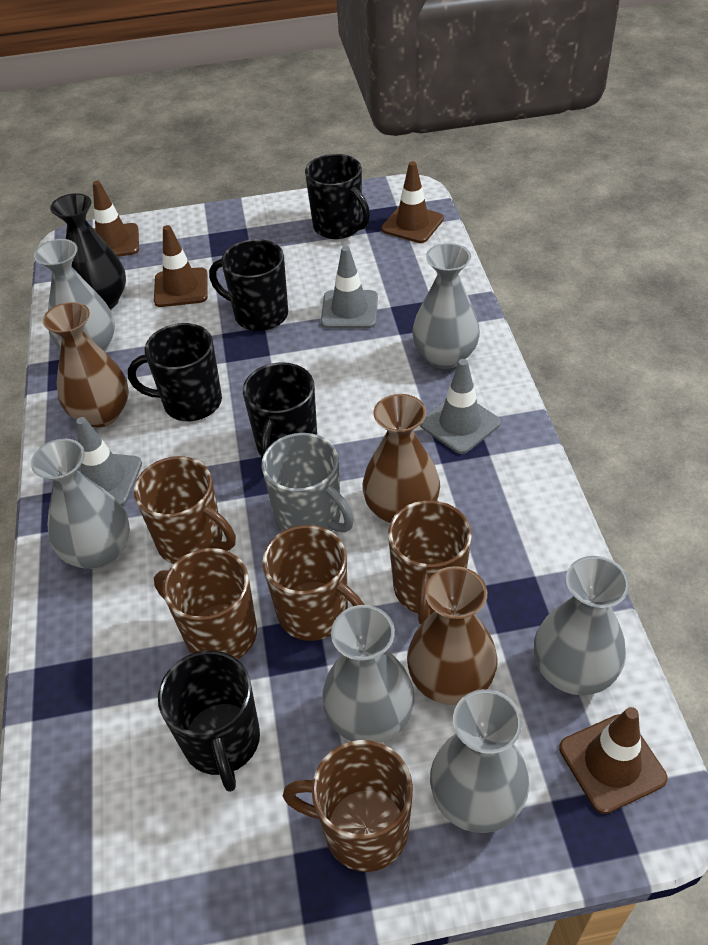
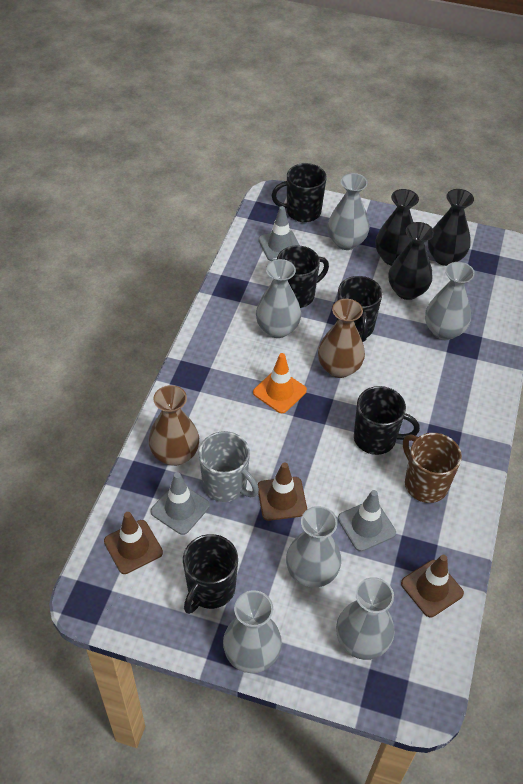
black vase: [50,193,126,309] = 1 -> [376,189,419,266] [389,222,434,300] [428,189,474,266] = 3
brown mug: [134,456,236,564] [154,548,257,660] [262,525,364,641] [283,740,413,872] [388,500,472,624] = 5 -> [403,433,462,503] = 1
brown traffic cone: [93,181,139,257] [154,225,208,307] [381,161,444,243] [559,707,668,814] = 4 -> [104,512,163,574] [258,462,307,521] [401,555,464,617] = 3
brown vase: [43,302,129,428] [362,394,440,523] [407,566,498,705] = 3 -> [148,385,199,466] [318,299,365,378] = 2
orange traffic cone: none = 0 -> [253,353,307,413] = 1

